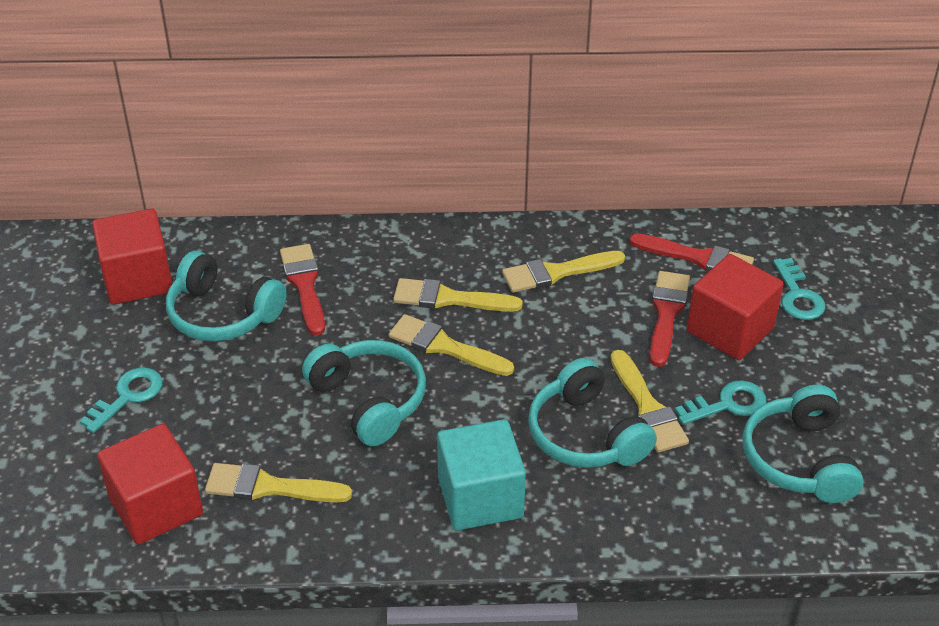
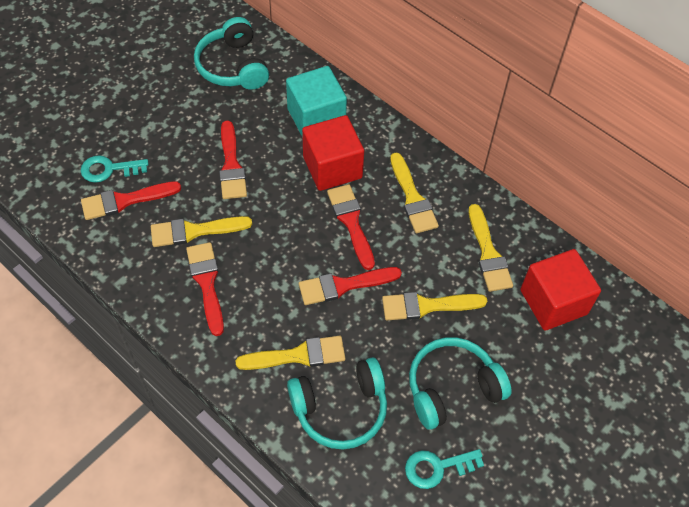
red brush: [280,244,325,336] [629,233,754,272] [650,271,690,367] = 3 -> [81,181,181,220] [186,242,224,336] [219,120,247,199] [299,267,402,305] [327,184,375,270] = 5
red cube: [92,209,172,305] [97,424,203,545] [687,254,783,360] = 3 -> [302,115,364,191] [520,249,601,331] = 2
turquoise headphones: [166,251,287,342] [302,340,426,446] [528,358,657,468] [743,385,864,503] = 4 -> [194,17,269,90] [287,358,387,450] [409,337,512,430] = 3
turquoise key: [80,368,163,433] [675,380,766,425] [773,258,826,320] = 3 -> [81,155,149,183] [405,449,484,489] = 2

